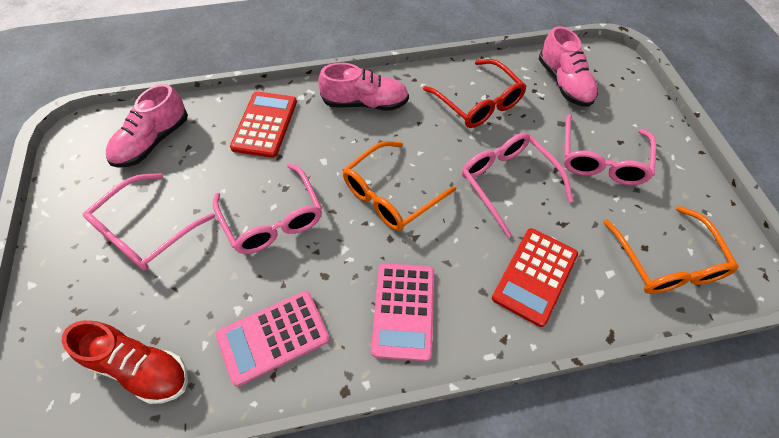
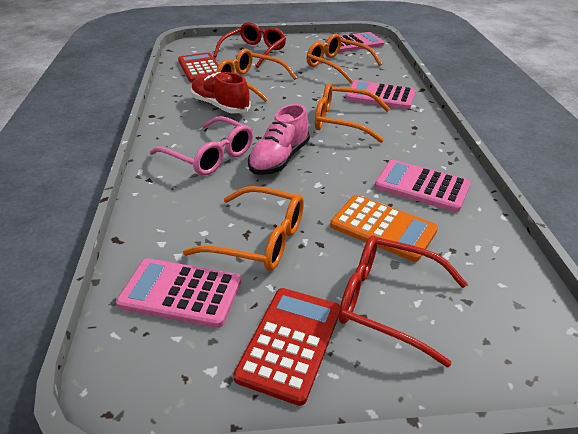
orange calculator: none = 0 -> [330,195,438,262] = 1
orange glasses: [343,141,456,231] [603,206,739,294] = 2 -> [183,186,304,271] [216,49,297,102] [307,34,382,83] [315,83,390,143] = 4
pink calculator: [216,291,330,386] [371,263,434,361] = 2 -> [116,258,241,328] [325,32,384,52] [345,80,416,109] [375,160,471,212] = 4
pink glasses: [83,173,215,270] [213,163,322,254] [462,133,573,238] [564,114,656,185] = 4 -> [150,116,253,175] = 1
pink shoe: [106,84,188,168] [318,63,409,111] [539,26,598,107] = 3 -> [248,104,310,175] = 1
red glasses: [423,59,527,128] = 1 -> [213,22,286,68] [339,236,467,367] = 2

